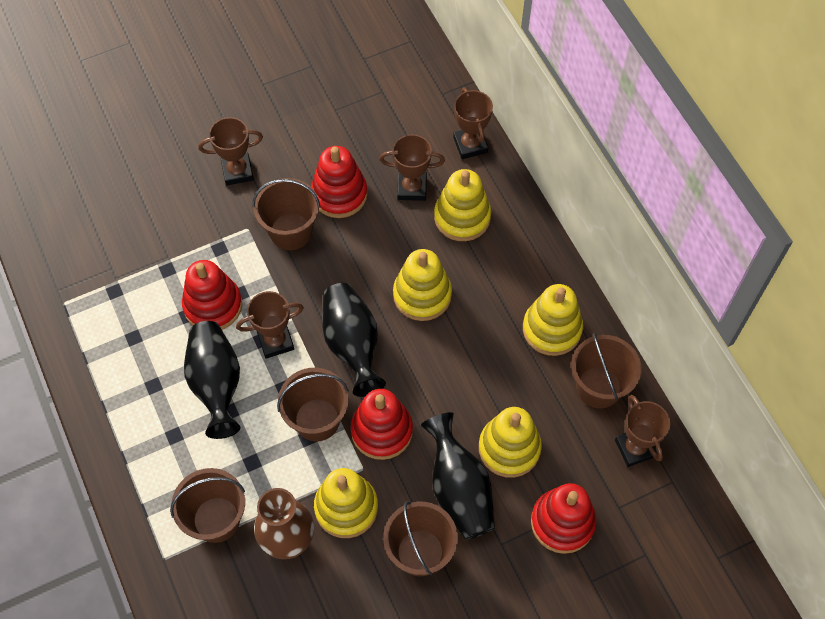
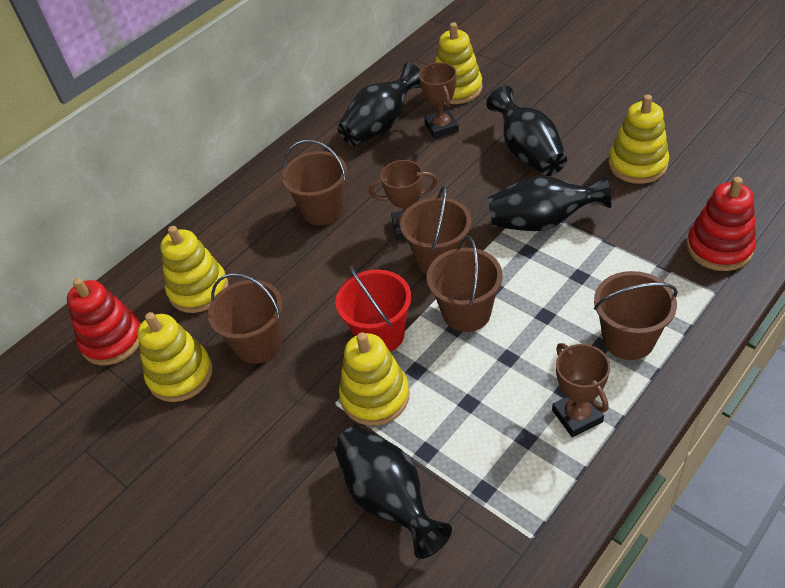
black vase: [184,321,241,439] [322,283,386,397] [421,412,495,540] = 3 -> [334,426,452,559] [337,63,421,146] [487,86,567,176] [488,174,611,231] = 4
brown trophy: [198,117,263,186] [236,291,304,359] [379,134,445,201] [453,87,493,159] [615,395,670,467] = 5 -> [369,160,438,240] [419,62,459,139] [552,343,610,437] = 3
brown vase: [254,488,314,559] = 1 -> none = 0
red bucket: none = 0 -> [335,266,411,352] = 1
red stacking toy: [182,260,242,330] [311,146,368,218] [351,389,413,460] [531,483,596,554] = 4 -> [67,278,141,365] [686,177,756,271] = 2

